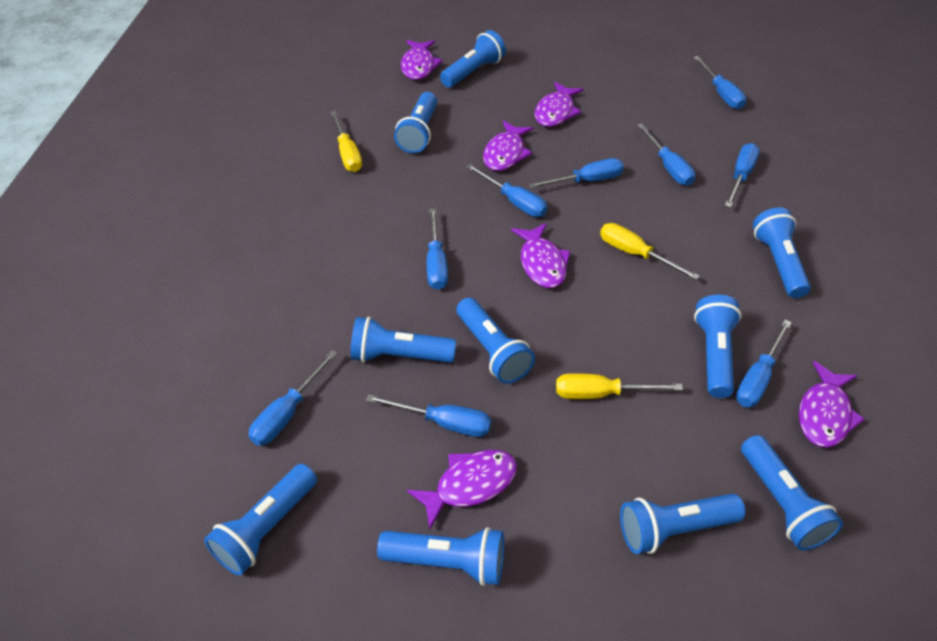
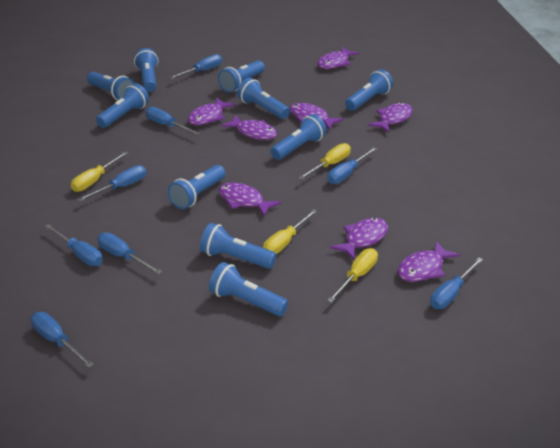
blue screwdriver: [249,350,338,446] [366,394,491,437] [427,209,448,290] [466,164,548,217] [528,158,624,189] [637,123,695,185] [693,56,746,109] [725,143,760,208] [736,320,792,407] = 9 -> [31,312,94,368] [45,224,103,266] [77,165,147,202] [97,233,162,274] [146,107,200,135] [169,54,222,79] [327,147,377,184] [430,257,483,309] = 8
purple fish: [401,40,443,80] [407,450,517,529] [483,121,534,171] [511,223,571,288] [534,82,584,127] [799,361,865,448] = 6 -> [188,98,236,125] [219,182,281,216] [221,116,277,140] [290,103,344,130] [317,47,359,69] [330,218,388,260] [368,102,413,133] [397,241,460,282] = 8
yellow screwdriver: [330,111,362,172] [556,373,683,399] [600,223,699,280] = 3 -> [71,152,128,192] [263,209,317,254] [298,143,351,180] [327,248,378,303] = 4

